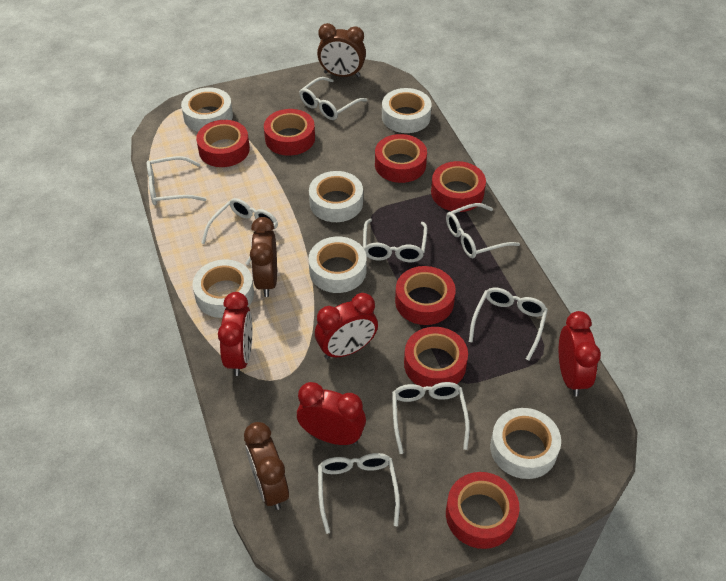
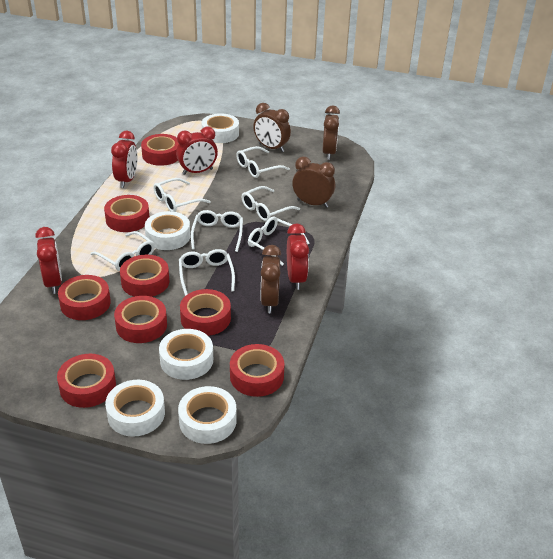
brown clock: [244,422,289,510] [250,217,277,297] [317,23,366,77] = 3 -> [253,103,291,152] [261,245,281,313] [292,157,335,208] [322,106,340,160] = 4
red tape: [196,120,250,167] [264,109,315,156] [375,134,427,183] [395,266,456,325] [404,327,468,387] [431,161,486,212] [446,472,520,549] = 7 -> [57,354,116,408] [58,275,111,320] [104,195,149,232] [114,296,167,343] [120,254,169,297] [141,134,179,166] [180,289,231,336] [230,344,285,397] = 8
white glasses: [147,156,206,205] [201,198,278,265] [299,77,367,120] [318,453,400,534] [363,218,427,262] [392,382,470,454] [446,203,520,258] [469,288,548,361] = 8 -> [90,231,155,271] [153,178,211,212] [179,249,235,296] [191,210,243,252] [236,146,290,178] [242,186,300,221] [248,217,310,266] = 7
white tape: [181,87,233,132] [192,259,254,318] [309,171,363,222] [309,237,366,293] [382,88,432,133] [490,408,561,479] = 6 -> [105,380,165,437] [145,211,190,250] [159,329,213,380] [178,386,237,444] [202,113,239,143] = 5

